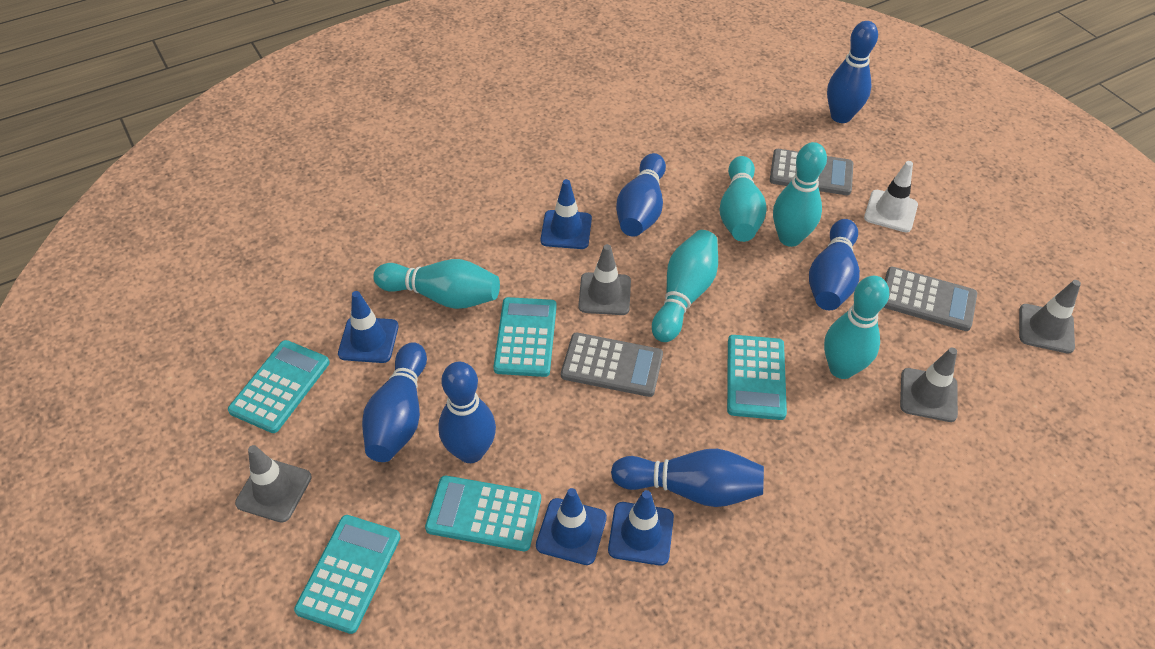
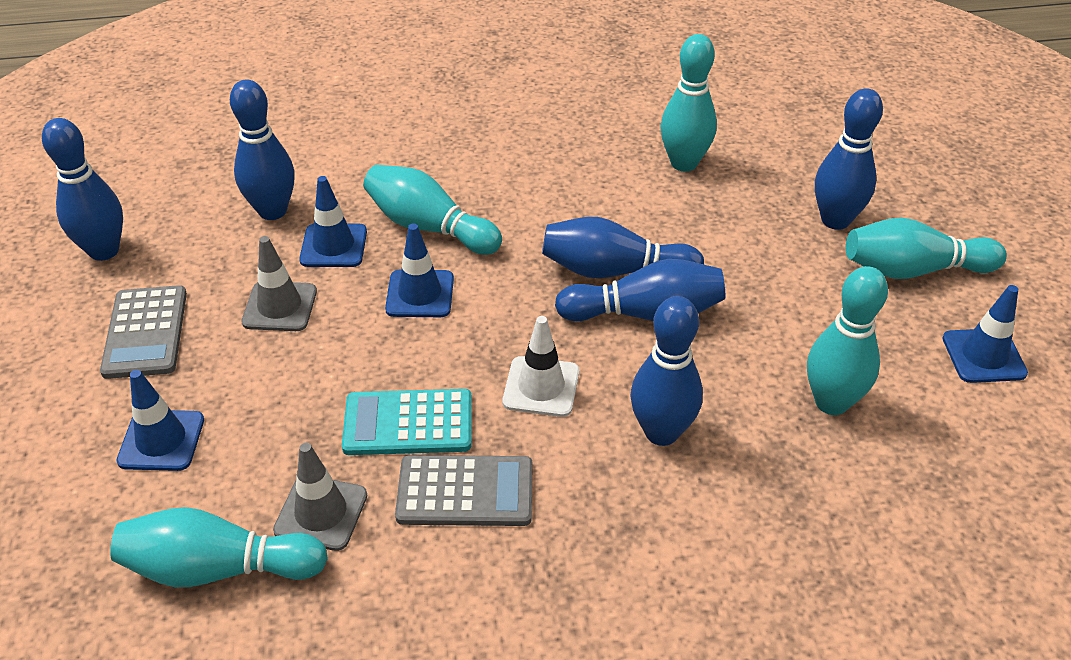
grey calculator: [561,333,663,397] [770,149,853,195] [883,266,977,331] = 3 -> [100,285,187,379] [395,455,533,526] = 2
grey traffic cone: [235,445,312,523] [578,244,631,315] [900,348,958,422] [1019,280,1081,354] = 4 -> [242,236,317,331] [273,443,367,551] = 2
turquoise calculator: [228,340,330,433] [294,515,401,634] [425,476,541,551] [493,297,557,377] [727,335,787,420] = 5 -> [342,389,472,455] = 1

